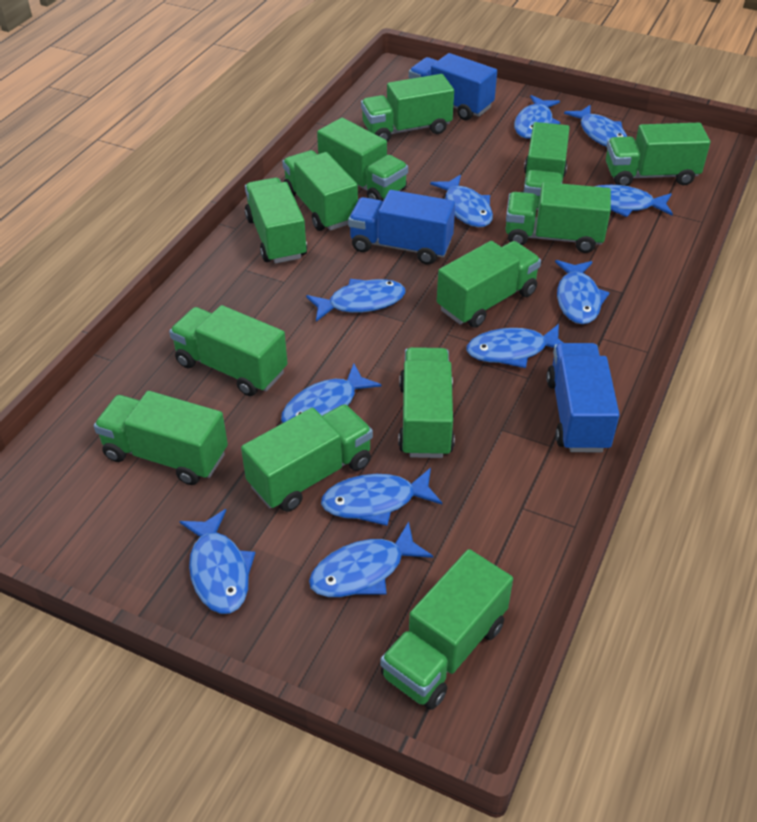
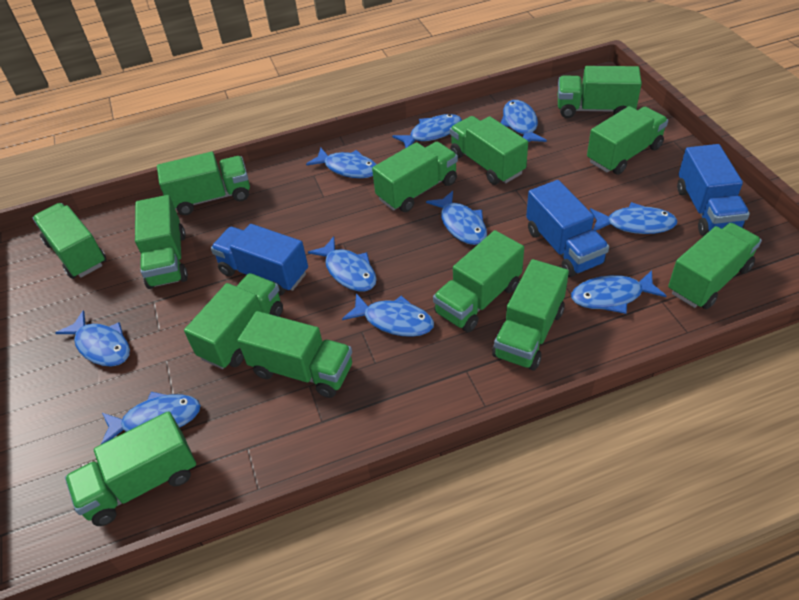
blue fish: [179,509,255,614] [281,363,381,423] [306,279,406,322] [309,522,433,597] [321,468,442,526] [430,175,493,227] [467,324,563,368] [514,95,560,139] [555,260,610,324] [564,105,627,146] [594,185,673,217] = 11 -> [55,310,130,366] [101,392,201,444] [306,147,377,178] [308,236,377,291] [342,293,434,337] [392,114,462,148] [426,191,487,245] [501,100,547,142] [571,270,666,314] [590,202,678,234] = 10

